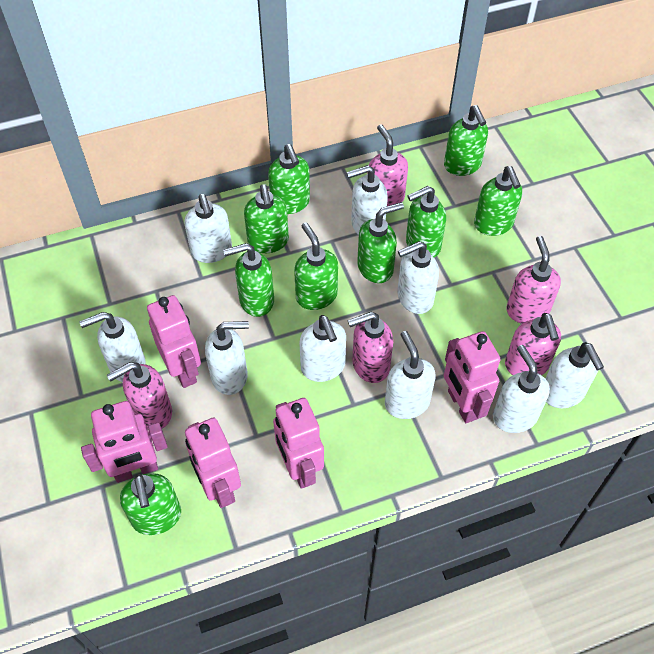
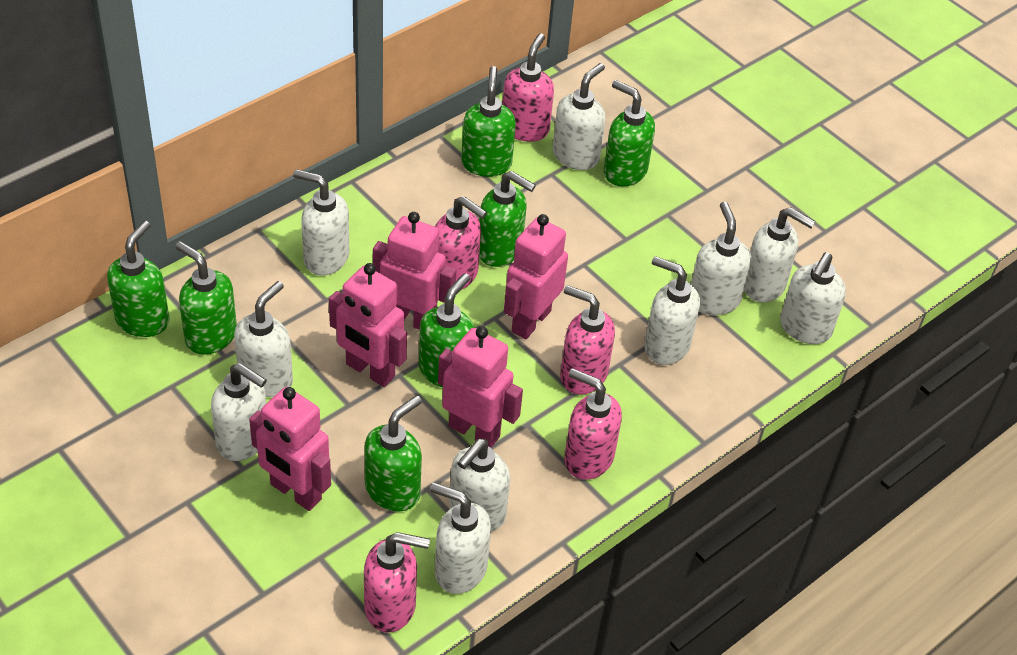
green soap dispenser: [120,473,181,535] [223,243,274,317] [244,184,289,253] [268,144,310,214] [294,222,338,310] [357,202,404,283] [406,186,446,258] [444,105,488,176] [474,166,522,236] = 9 -> [107,221,170,337] [175,241,237,355] [364,395,422,512] [419,273,475,387] [461,66,516,177] [479,171,536,267] [604,80,655,187] = 7
white soap dispenser: [79,312,146,382] [185,194,232,263] [205,321,249,395] [300,315,346,382] [347,165,388,235] [385,331,436,419] [397,241,439,314] [493,345,550,433] [545,342,604,408] = 9 -> [211,363,267,461] [234,281,293,397] [293,169,349,276] [430,483,491,594] [449,439,510,532] [553,63,606,170] [644,256,700,365] [691,201,752,315] [744,207,815,302] [780,252,846,344] = 10

